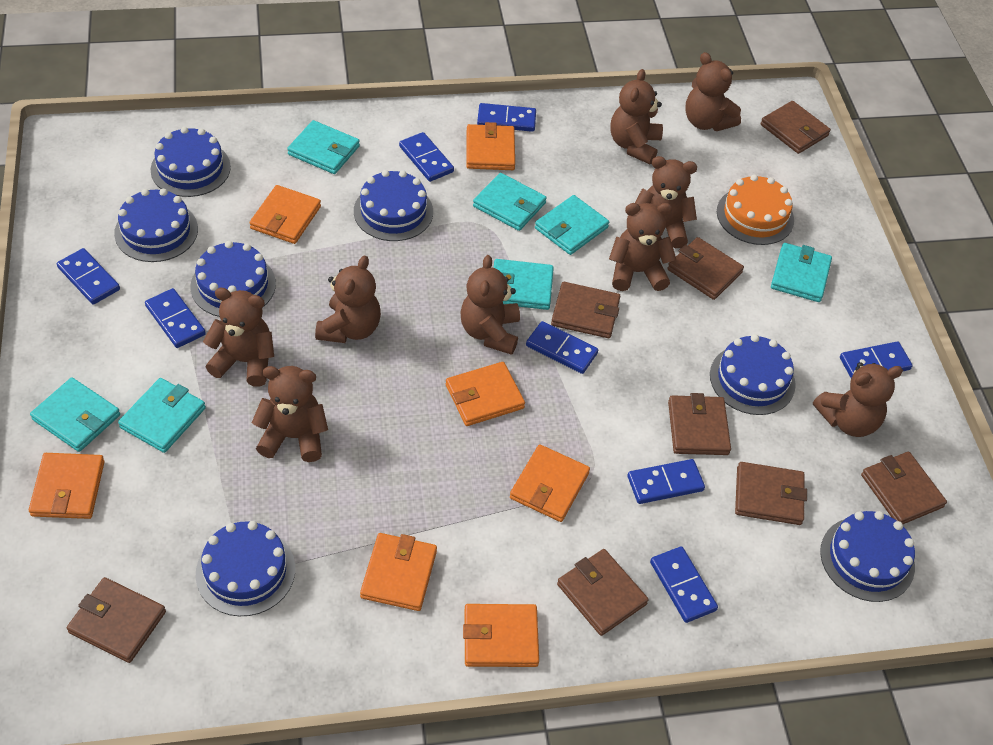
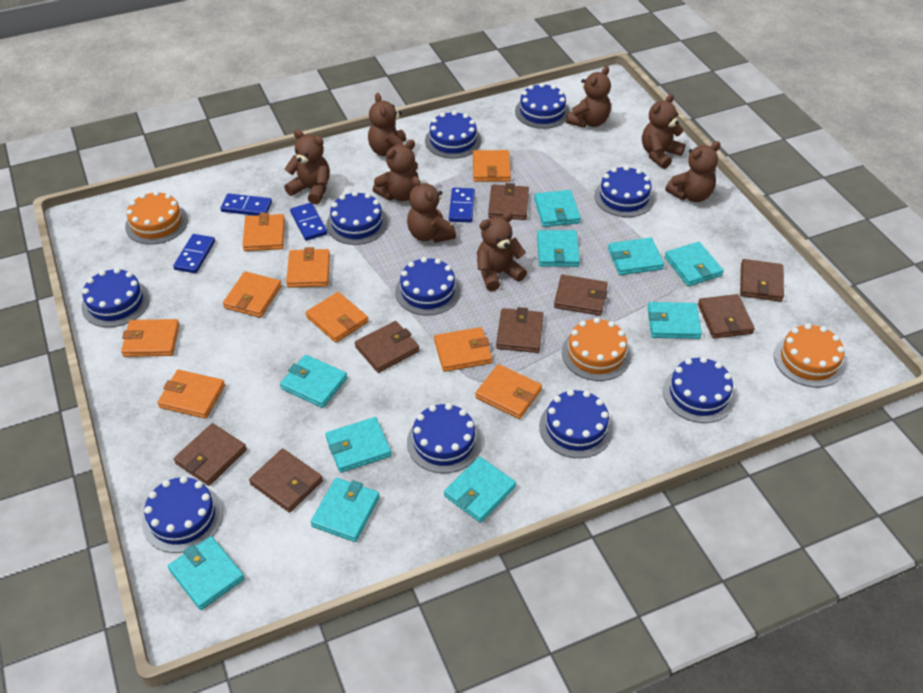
blue cake: [114,189,198,262] [150,127,231,197] [190,241,276,317] [196,521,295,616] [354,170,433,241] [710,334,796,415] [820,511,915,602] = 7 -> [82,268,150,327] [142,476,223,553] [326,191,388,245] [395,257,461,315] [407,403,481,473] [425,111,481,159] [515,83,570,129] [539,389,613,458] [594,166,655,217] [663,357,735,423] = 10
blue domino: [57,248,120,305] [145,288,206,348] [399,132,454,182] [477,103,536,132] [526,321,598,374] [627,459,705,504] [650,546,718,623] [840,342,913,378] = 8 -> [173,234,215,273] [220,193,272,216] [290,203,328,241] [449,188,475,223] = 4
brown teddy bear: [203,288,274,387] [252,366,328,462] [315,255,381,343] [461,255,520,355] [609,203,676,291] [610,69,663,164] [635,156,697,248] [686,52,741,131] [813,362,903,437] = 9 -> [284,129,330,205] [368,93,406,156] [373,139,419,201] [407,176,456,243] [477,212,527,291] [566,66,611,128] [642,94,686,169] [665,141,720,202] = 8
orange cake: [717,174,794,245] = 1 -> [125,191,188,245] [562,318,631,381] [774,324,845,387] = 3
orange wallet: [29,453,105,519] [249,185,321,244] [360,533,437,611] [446,362,525,426] [463,604,539,667] [466,122,515,170] [510,444,590,522] = 7 -> [121,319,180,357] [157,370,225,419] [223,271,282,318] [242,213,285,251] [286,247,330,288] [306,292,368,343] [434,327,492,372] [473,150,511,182] [475,364,542,419] = 9
turquoise wallet: [30,377,120,452] [118,378,206,453] [287,120,360,174] [473,173,546,231] [494,259,554,310] [535,195,609,255] [771,243,832,302] = 7 -> [168,536,245,610] [280,355,348,408] [311,478,380,542] [326,417,391,473] [444,457,516,523] [534,190,581,227] [537,230,580,267] [608,238,664,275] [647,302,702,339] [665,242,724,286] = 10

